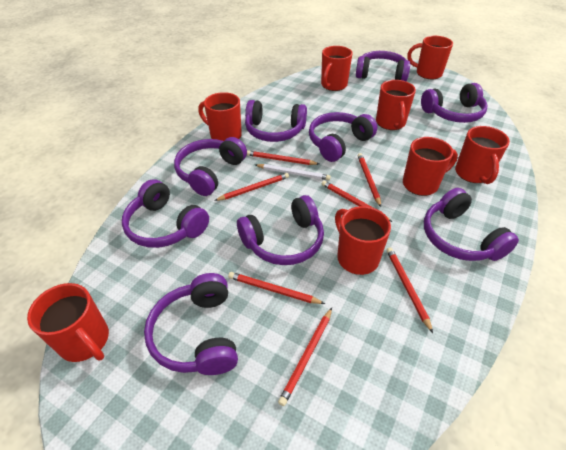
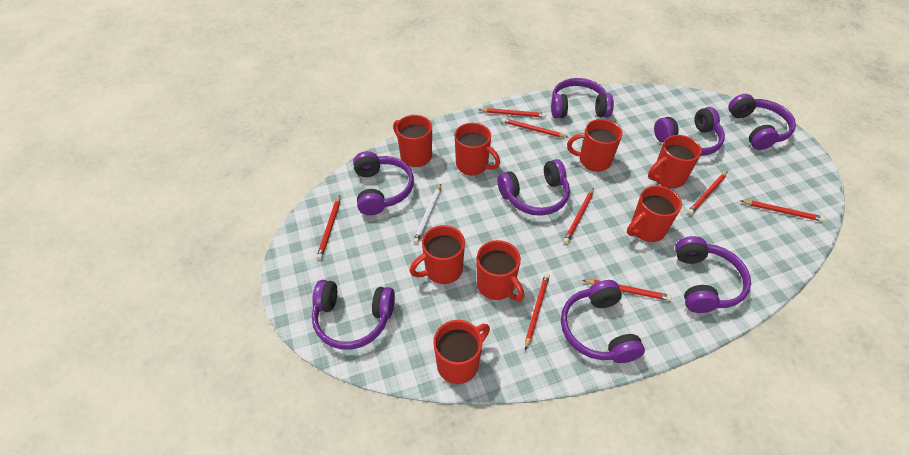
purple headphones: [122,179,209,248] [144,273,238,375] [174,137,247,196] [237,195,324,265] [245,100,307,142] [309,112,377,162] [356,51,410,81] [421,83,488,123] [424,188,519,261] = 9 -> [312,280,395,350] [353,151,414,215] [498,159,570,216] [551,78,614,118] [561,280,645,363] [654,107,725,156] [675,236,751,313] [728,94,796,150] = 8
red pencil: [214,173,289,201] [228,272,325,304] [247,150,319,165] [278,308,332,406] [322,180,392,222] [357,153,381,207] [386,247,433,333] = 7 -> [317,195,340,260] [478,108,546,118] [502,118,568,138] [525,273,550,350] [563,188,594,244] [582,280,672,301] [688,171,728,215] [740,200,825,222] = 8

